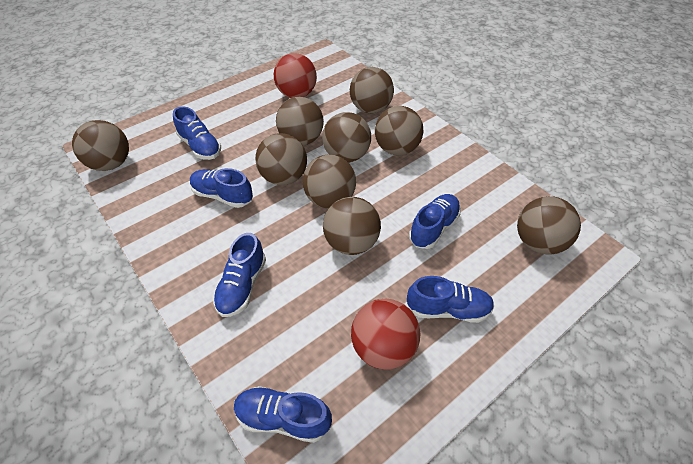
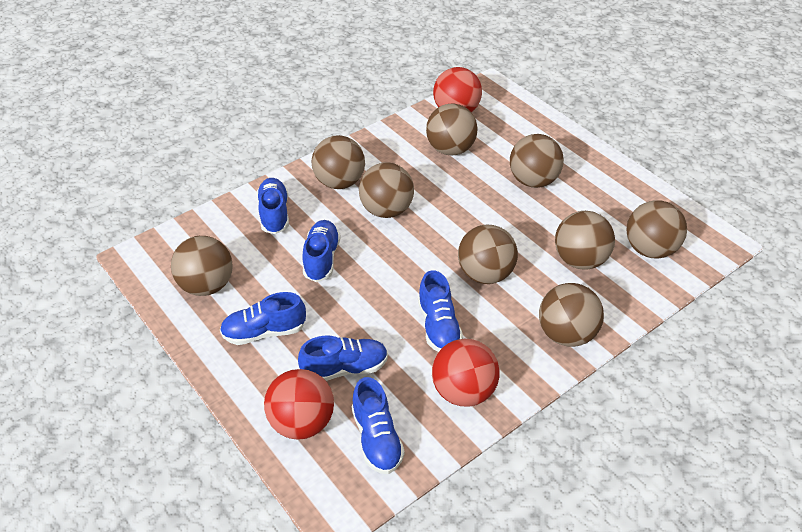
red ball: [274,53,317,98] [351,299,421,370] = 2 -> [264,369,334,440] [432,339,499,407] [433,67,482,112] = 3

